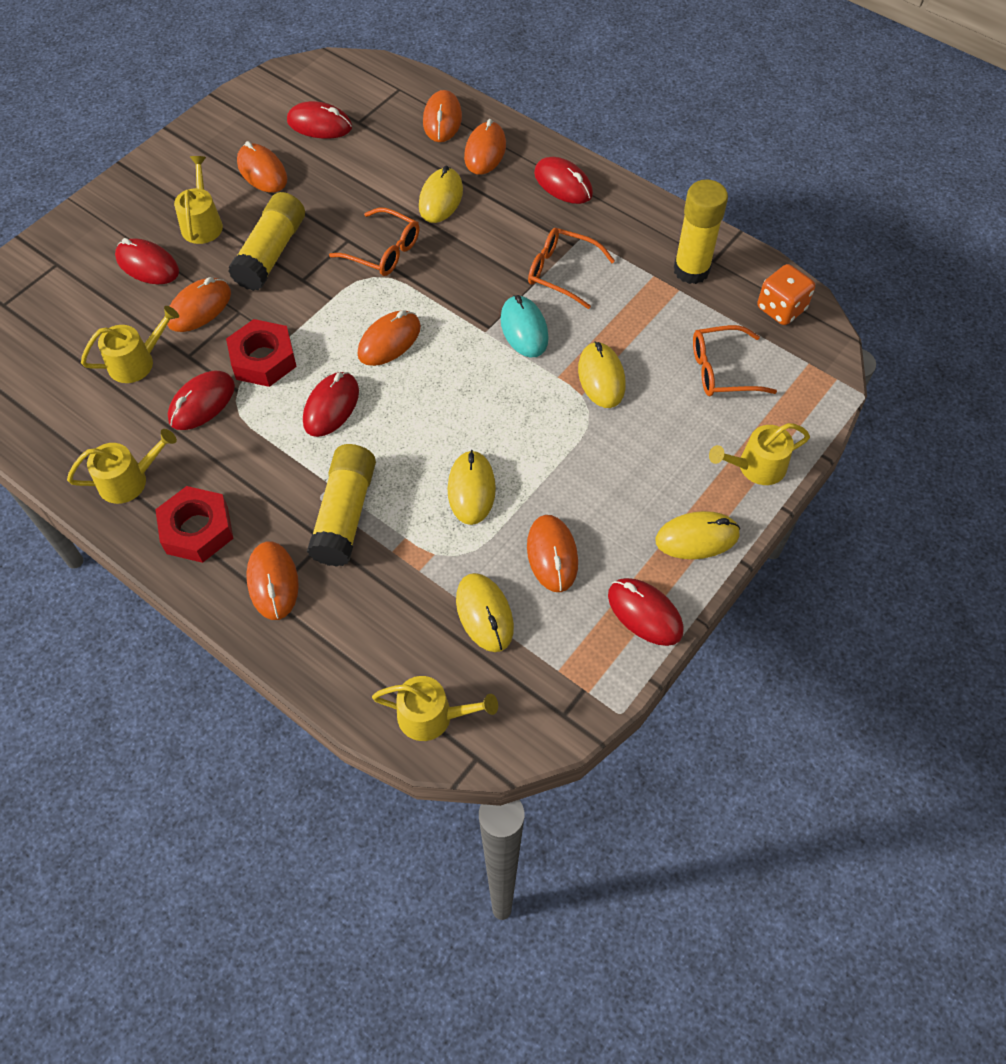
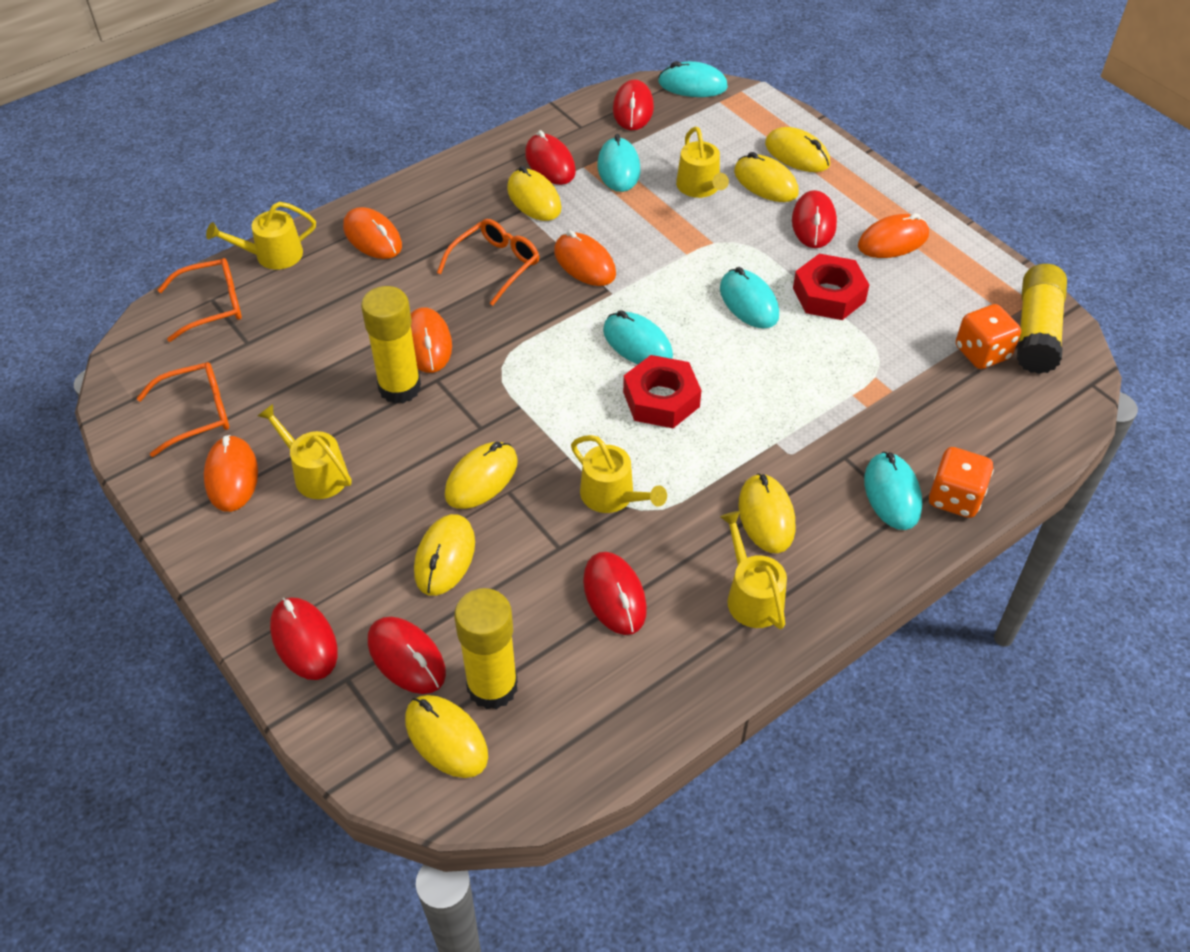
orange dice: [758,264,815,325] = 1 -> [929,447,994,518] [956,304,1021,369] = 2
orange mouse: [167,277,231,332] [237,141,287,193] [246,541,299,620] [357,310,421,366] [423,90,462,142] [464,119,506,175] [527,515,578,592] = 7 -> [204,435,258,512] [343,207,402,259] [411,307,452,373] [554,230,616,286] [858,213,929,258] = 5
turquoise mouse: [500,295,549,358] = 1 -> [598,134,640,192] [603,310,673,364] [658,61,728,97] [720,267,779,329] [864,452,922,530] = 5
yellow mouse: [419,166,463,223] [448,450,496,525] [456,573,514,652] [578,341,625,408] [656,511,740,559] = 5 -> [405,695,488,778] [414,514,475,596] [445,442,518,509] [507,166,562,221] [734,152,799,202] [739,473,795,553] [765,127,830,172] = 7

